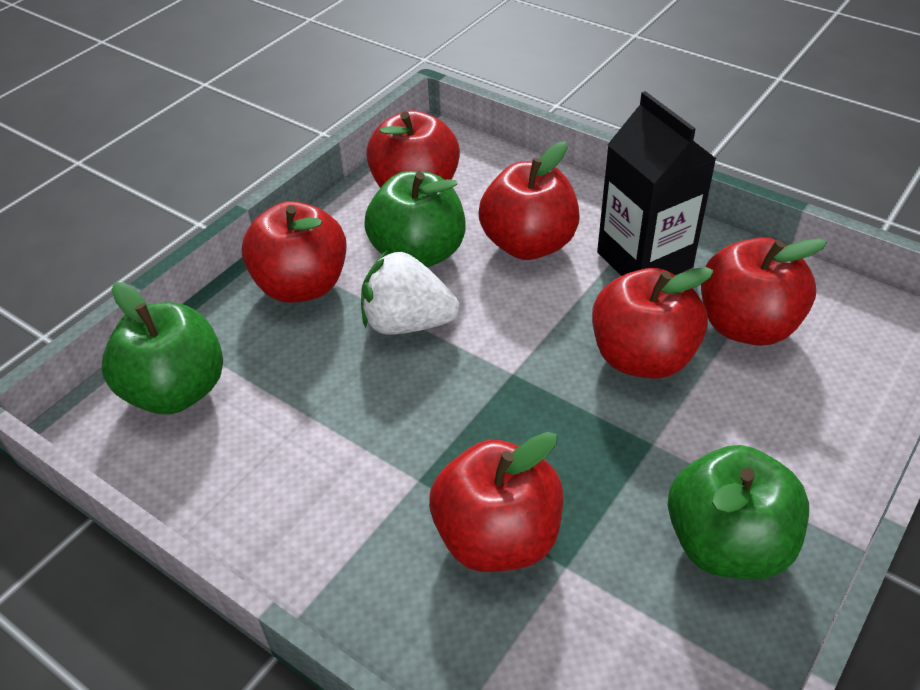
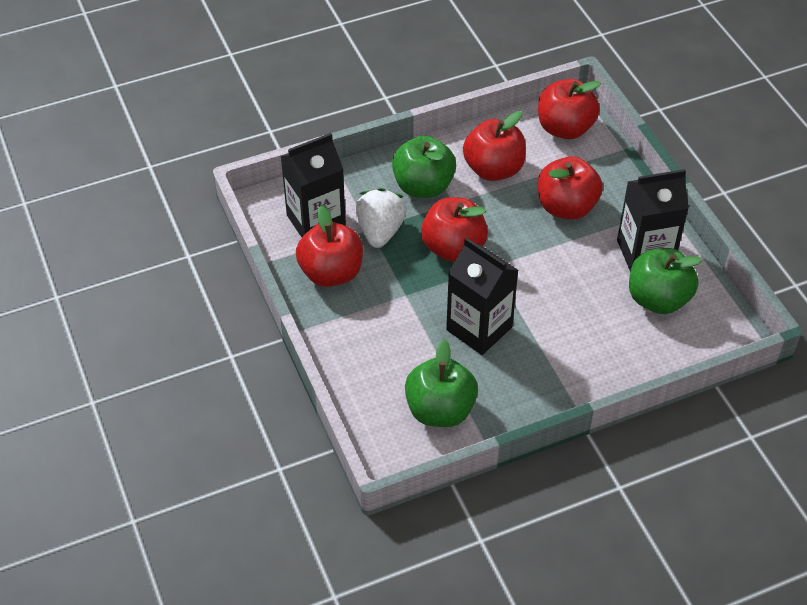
black carton: [597,91,716,276] = 1 -> [281,133,346,237] [446,237,519,355] [617,169,689,272] = 3
red apple: [242,201,347,303] [366,110,460,188] [429,432,563,572] [479,141,580,260] [592,267,713,379] [701,237,827,346] = 6 -> [296,204,363,287] [421,197,488,262] [463,111,526,181] [538,79,601,139] [538,156,603,220] = 5

